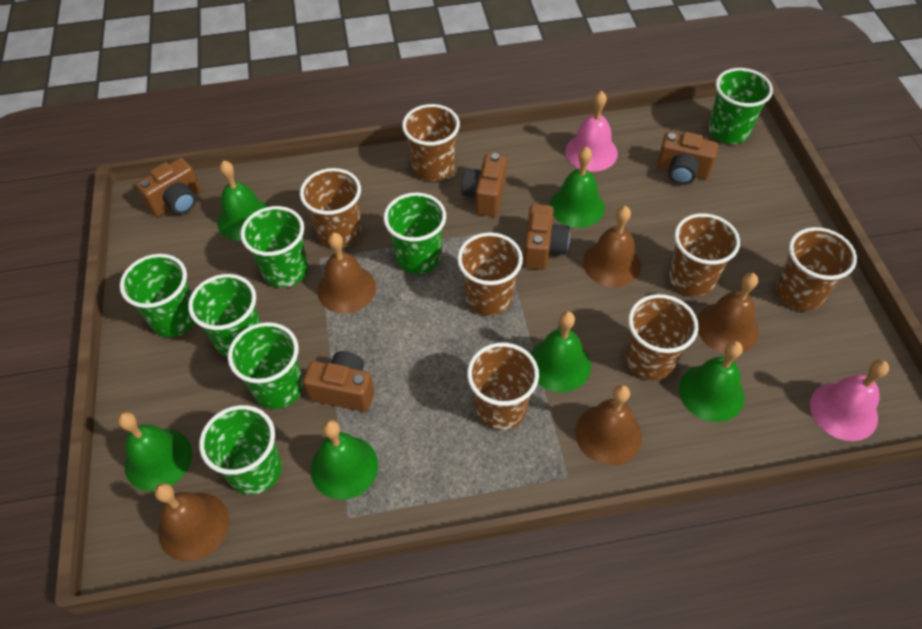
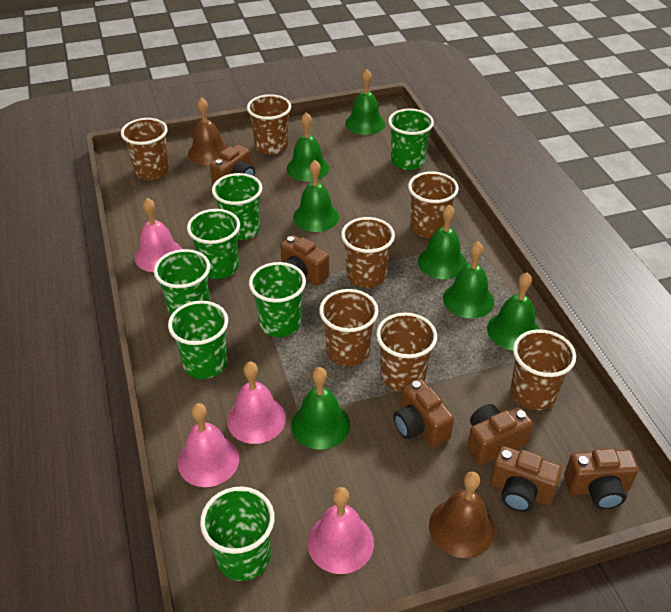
brown bell: [155,483,229,562] [317,233,376,313] [575,385,642,465] [583,206,641,287] [697,273,759,353] = 5 -> [188,97,228,165] [429,472,495,558] = 2
brown camera: [136,158,201,216] [303,351,375,412] [461,153,507,217] [523,204,570,270] [657,132,718,185] = 5 -> [210,145,255,185] [280,235,329,286] [393,379,454,448] [467,404,533,465] [490,446,562,512] [564,449,639,509] = 6
green bell: [118,412,193,492] [217,160,269,241] [311,420,378,500] [530,311,591,392] [550,147,605,228] [679,341,745,422] = 6 -> [286,112,329,181] [291,367,350,450] [293,160,339,232] [345,69,385,135] [418,204,467,279] [443,242,494,318] [487,273,540,351] = 7
pink bell: [565,91,618,171] [810,360,889,441] = 2 -> [135,198,182,272] [178,403,239,487] [227,362,286,444] [308,487,374,574] = 4

